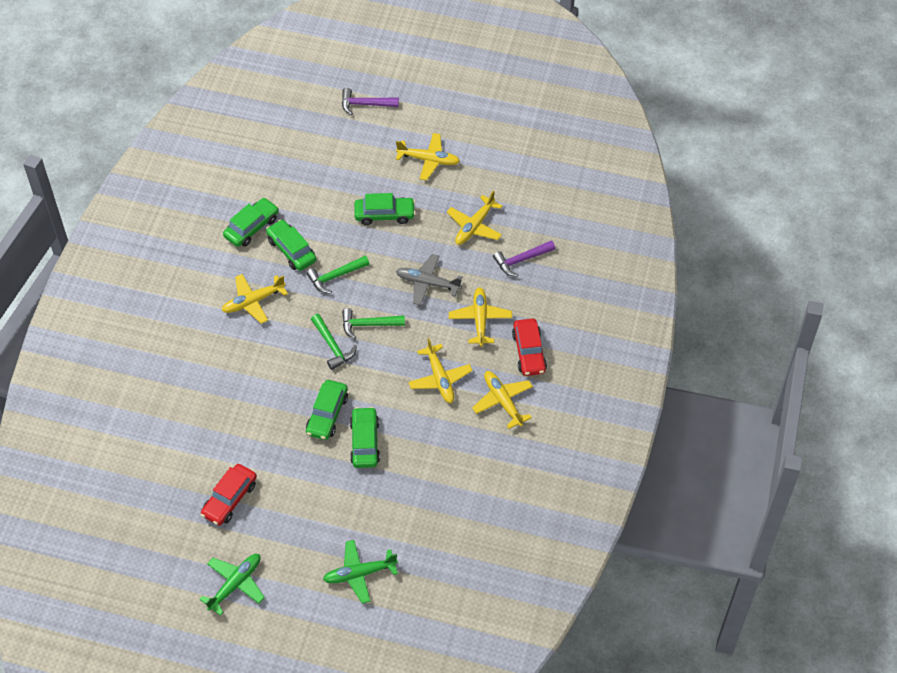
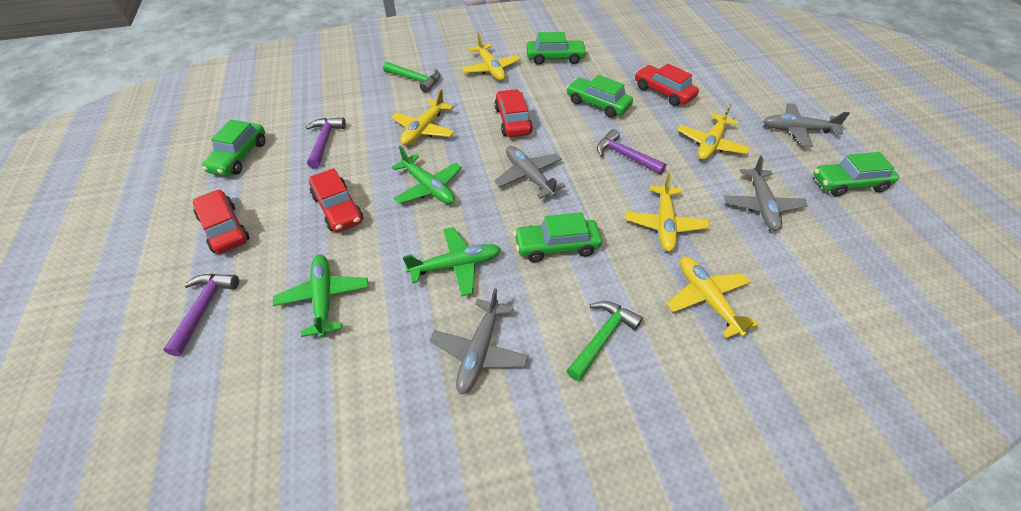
green hammer: [306,256,369,294] [311,314,357,370] [342,308,405,339] = 3 -> [383,62,441,93] [566,301,643,381] = 2
green plane: [200,554,265,616] [323,540,398,604] = 2 -> [273,254,369,338] [392,146,462,204] [403,227,501,296] = 3
grey plane: [396,254,463,305] = 1 -> [429,288,529,395] [494,146,566,199] [724,156,808,231] [763,103,850,147] = 4
purple hammer: [342,88,399,115] [493,240,555,277] = 2 -> [163,274,239,356] [306,117,346,169] [597,129,666,175] = 3
red car: [201,464,257,526] [512,318,547,376] = 2 -> [193,189,249,254] [309,168,363,232] [495,89,533,137] [635,64,699,106] = 4
yellow plane: [222,274,288,324] [396,133,460,180] [408,338,473,403] [447,191,503,245] [449,287,512,346] [472,371,533,429] = 6 -> [391,89,455,145] [461,33,521,81] [625,173,710,252] [667,257,759,338] [677,103,750,160] = 5

